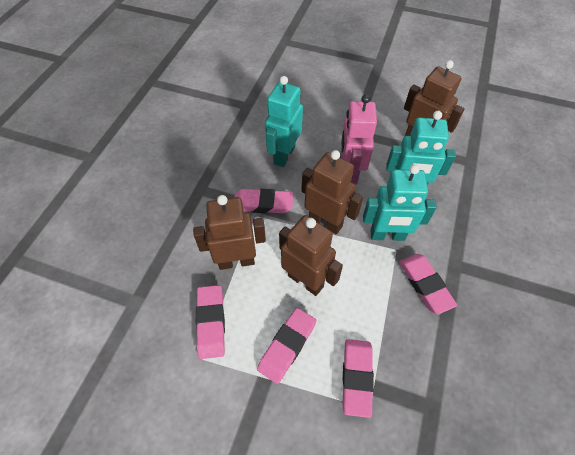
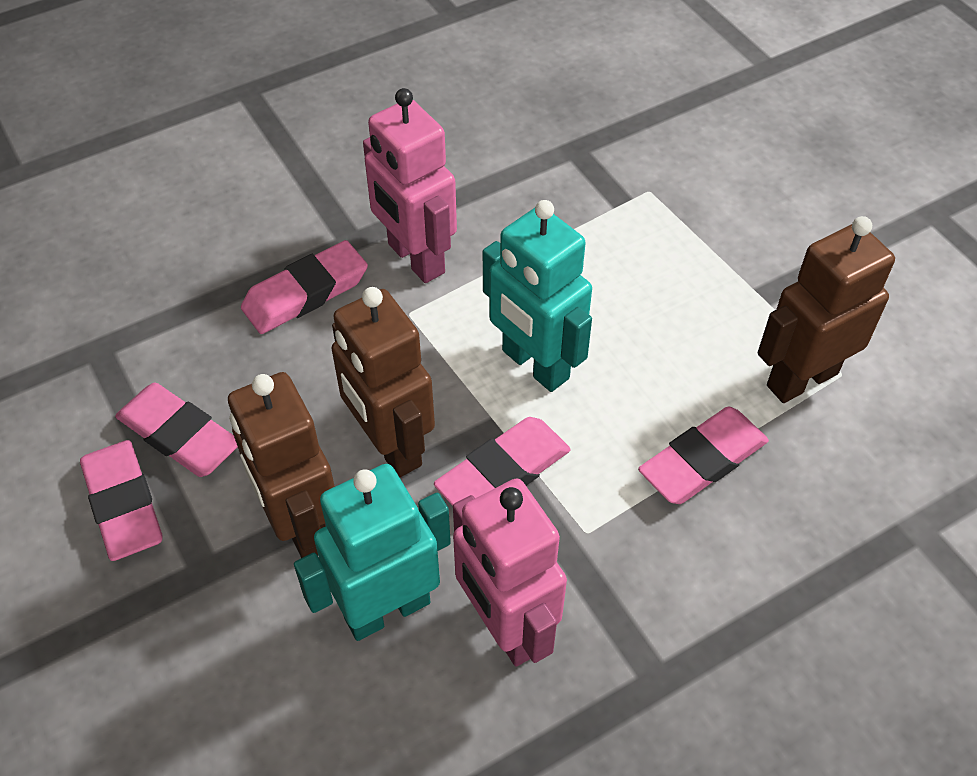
brown robot: [193,195,266,270] [279,215,343,296] [301,150,363,235] [404,60,465,136] = 4 -> [228,372,335,558] [331,287,435,478] [758,216,895,403] = 3
pink robot: [341,94,377,185] = 1 -> [363,88,457,283] [453,478,567,667] = 2
turquoise robot: [265,76,303,167] [363,164,437,241] [386,111,456,186] = 3 -> [294,464,451,641] [483,200,592,392] = 2

